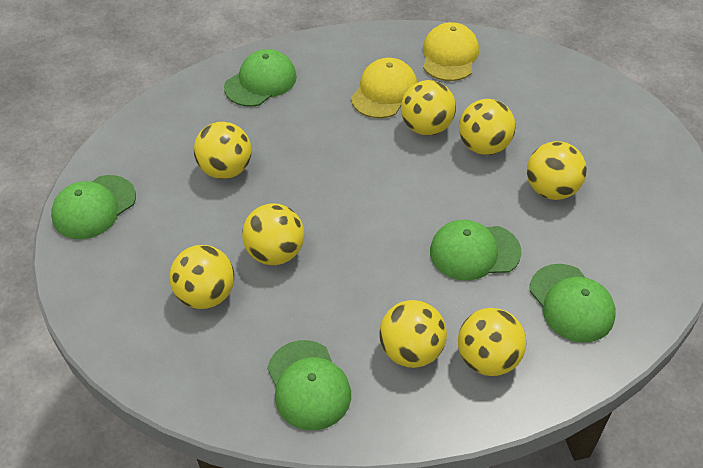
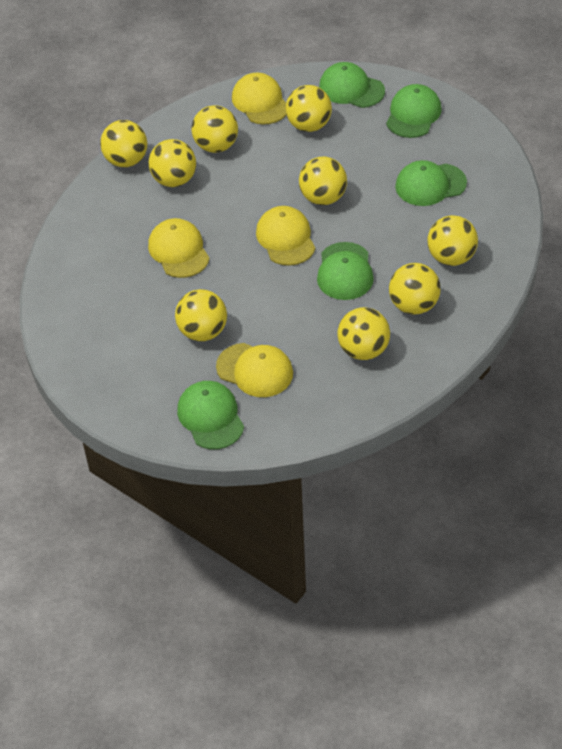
yellow ball: [169,245,234,309] [194,122,252,179] [242,204,304,265] [379,300,447,368] [401,80,456,136] [458,308,526,376] [459,99,515,155] [527,141,587,200] = 8 -> [100,120,147,167] [149,139,196,187] [175,289,227,341] [192,105,238,153] [286,85,332,132] [299,157,347,205] [337,307,390,360] [389,263,441,315] [427,215,478,266] = 9
yellow cap: [351,58,417,118] [423,22,479,81] = 2 -> [148,218,210,278] [216,343,293,397] [232,72,286,125] [256,206,315,266] = 4

